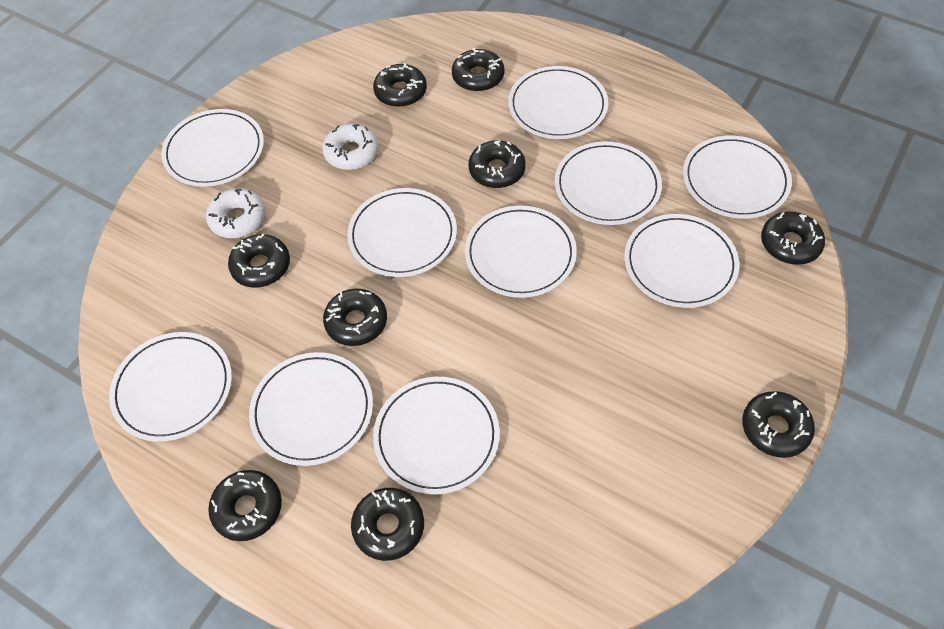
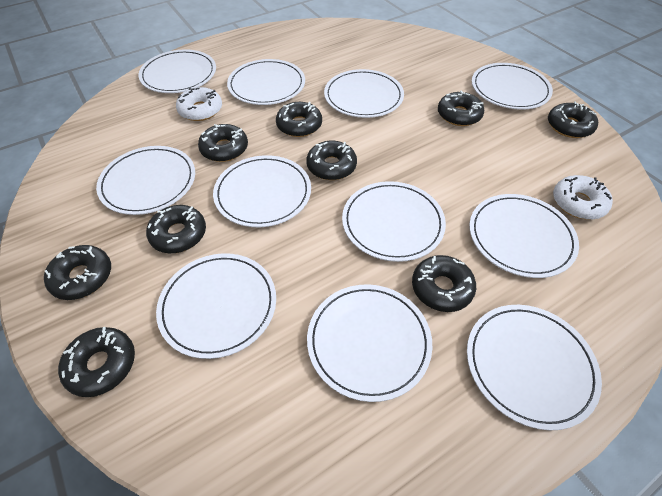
white plate: [109,332,232,442] [161,109,264,187] [249,352,373,466] [347,188,457,277] [373,377,500,495] [465,206,577,298] [508,66,608,139] [555,141,662,225] [624,214,739,308] [683,136,792,219] = 10 -> [96,146,195,215] [139,49,216,93] [156,253,276,359] [213,155,311,227] [227,59,305,105] [307,284,432,402] [324,69,404,118] [342,181,446,262] [467,305,602,431] [469,194,579,278] [472,63,553,110] = 11

